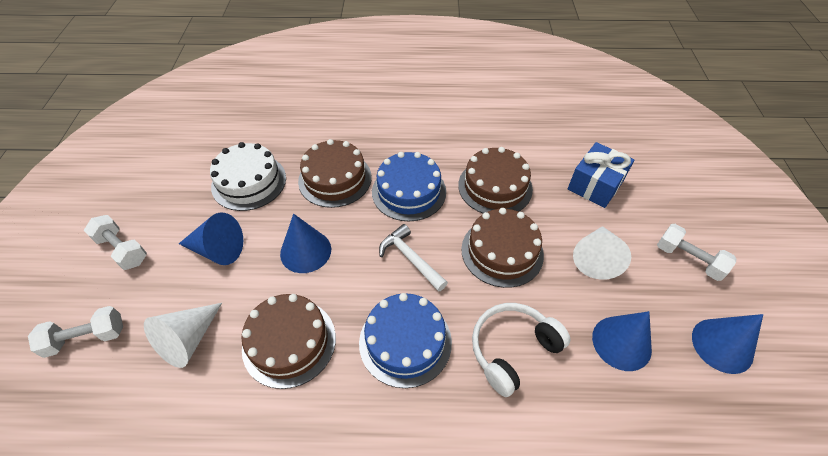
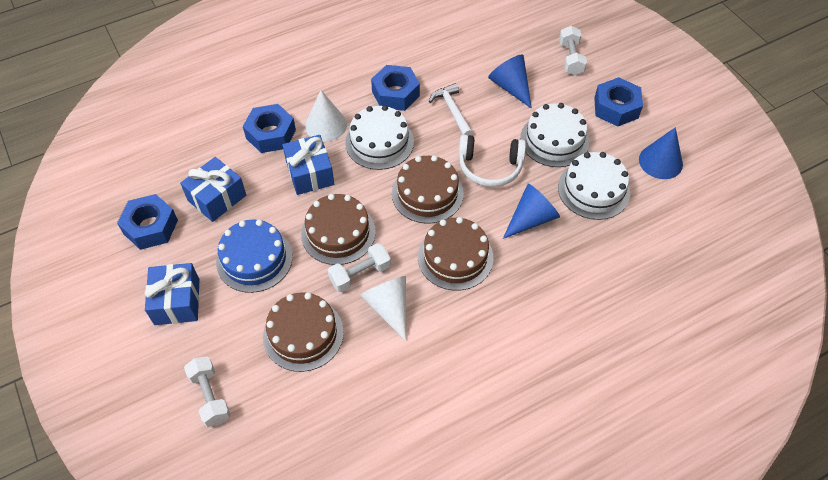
blue cake: [359,293,452,388] [372,152,446,221] = 2 -> [216,219,293,293] = 1
blue cone: [179,213,243,265] [280,214,331,273] [592,311,652,371] [692,314,763,374] = 4 -> [488,54,532,109] [503,184,560,239] [639,127,683,179] = 3
blue gift: [568,142,634,208] = 1 -> [144,263,200,325] [180,157,246,222] [283,135,334,195] = 3
blue nut: none = 0 -> [117,194,178,250] [243,104,296,153] [371,65,420,111] [594,77,643,127] = 4
white cake: [210,142,286,211] = 1 -> [345,105,414,170] [520,103,589,167] [558,152,630,220] = 3

